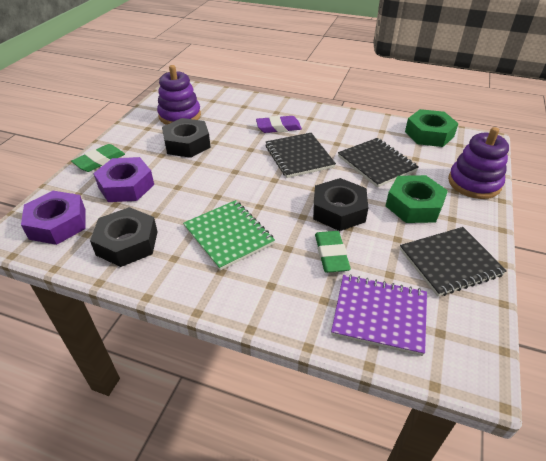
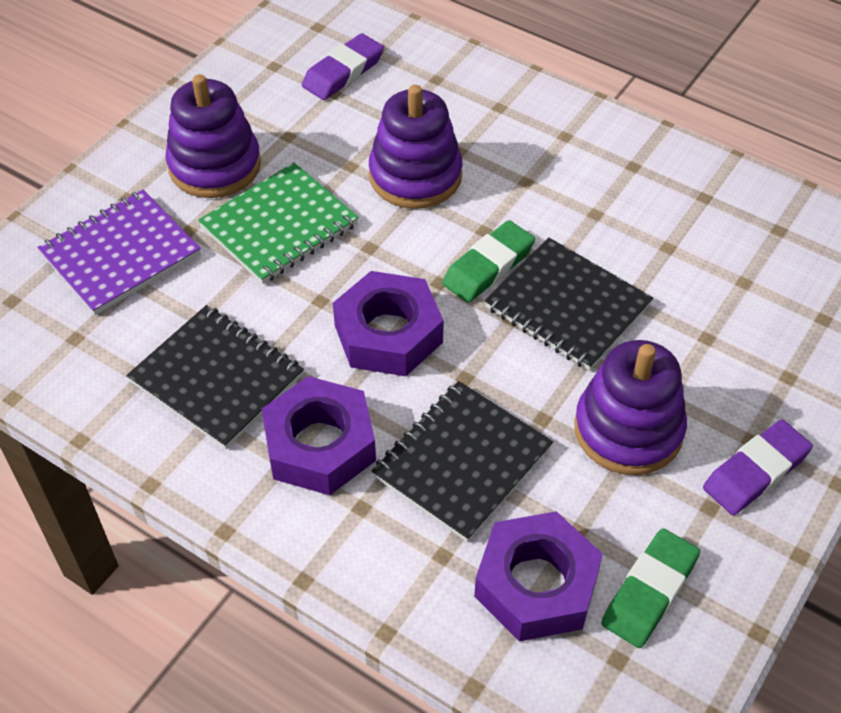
black nut: [90,207,158,267] [162,118,211,158] [313,178,368,231] = 3 -> none = 0
green nut: [386,175,448,223] [405,109,459,147] = 2 -> none = 0
purple eraser: [256,116,302,133] = 1 -> [302,33,384,100] [703,420,813,515] = 2
purple nut: [21,191,86,245] [93,157,154,202] = 2 -> [261,376,376,495] [333,271,444,376] [474,511,603,642] = 3
purple stacking toy: [157,65,201,125] [448,127,509,199] = 2 -> [165,74,261,198] [369,85,462,209] [574,340,687,475] = 3

